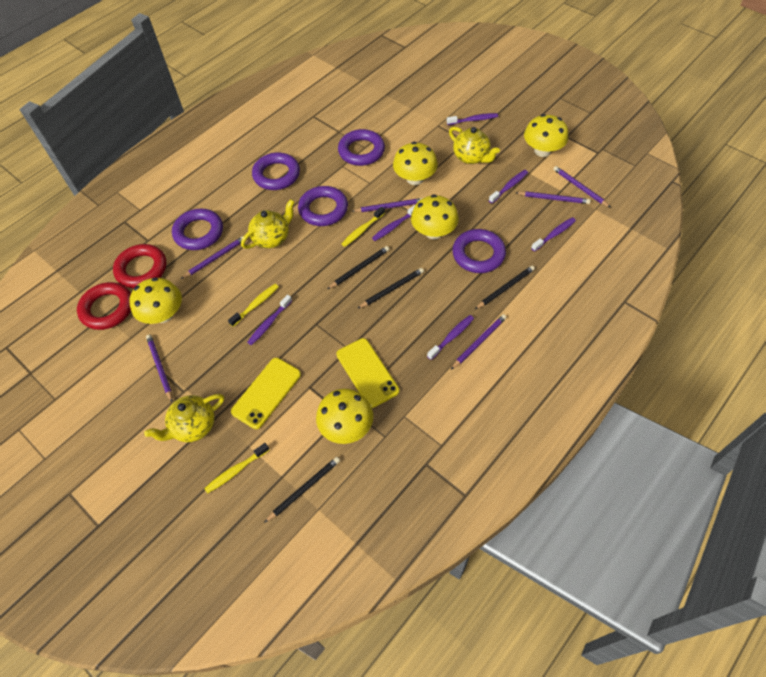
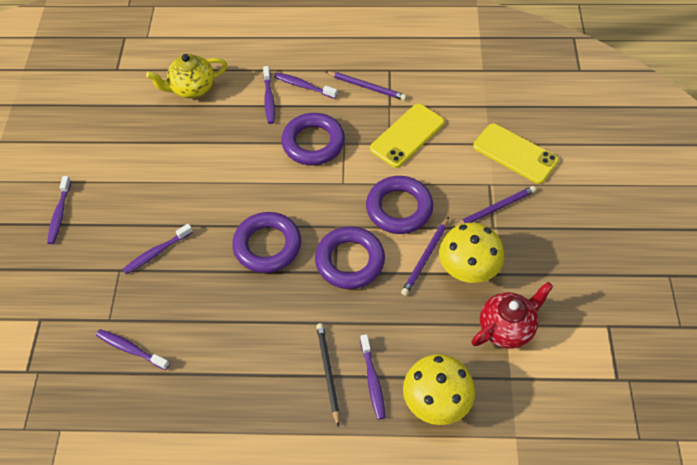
black pencil: [264,457,340,523] [328,246,389,289] [357,268,424,309] [475,266,535,309] = 4 -> [316,323,340,427] = 1
purple pencil: [146,335,172,402] [181,236,244,279] [352,198,423,212] [451,314,507,370] [516,191,591,204] [553,166,611,208] = 6 -> [326,71,407,100] [401,217,449,296] [453,186,536,228] = 3
purple ring: [172,209,223,250] [252,152,300,190] [298,186,348,226] [338,129,385,166] [452,229,506,273] = 5 -> [232,212,301,273] [281,113,345,165] [315,226,385,289] [366,176,433,234] = 4
red ring: [77,282,131,330] [113,244,167,288] = 2 -> none = 0
red teapot: none = 0 -> [471,282,553,349] = 1
yellow mushroom: [129,277,182,324] [316,389,373,444] [393,142,438,185] [411,194,459,239] [524,114,568,157] = 5 -> [403,354,475,425] [439,223,504,283] = 2
yellow teapot: [144,394,224,442] [241,199,295,249] [449,127,500,164] = 3 -> [146,54,227,98] = 1
yellow toothbrush: [204,443,269,494] [228,284,279,327] [342,207,385,247] = 3 -> none = 0

